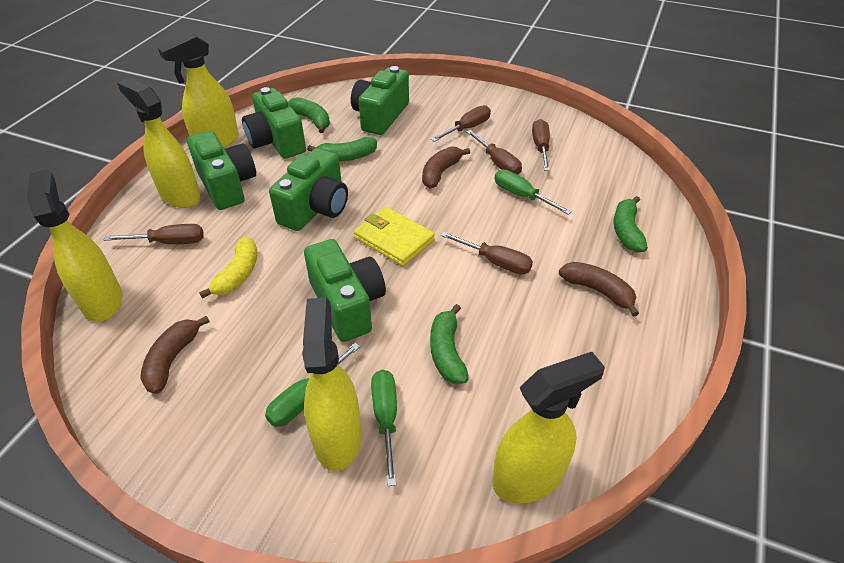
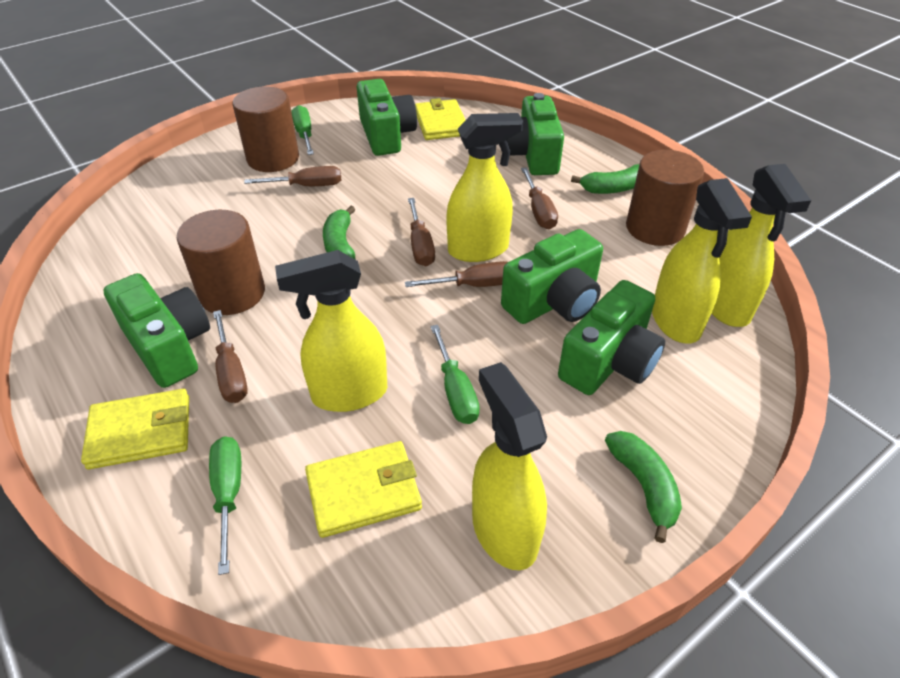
brown banana: [140,316,210,394] [422,146,470,188] [559,262,639,317] = 3 -> none = 0
brown cylinder: none = 0 -> [177,210,265,315] [233,86,299,172] [626,150,704,246] = 3
green banana: [288,97,330,133] [307,137,377,162] [430,304,469,384] [613,196,648,252] = 4 -> [323,206,356,260] [571,164,639,194] [605,431,682,543] = 3
yellow banana: [199,237,257,299] = 1 -> none = 0
yellow wallet: [354,207,435,266] = 1 -> [81,389,189,469] [305,441,422,538] [415,98,465,140] = 3

